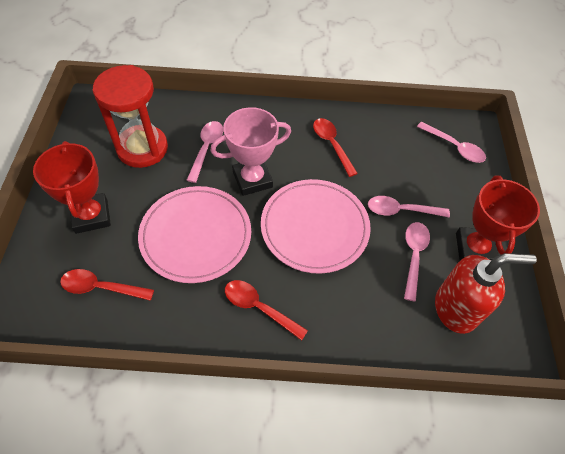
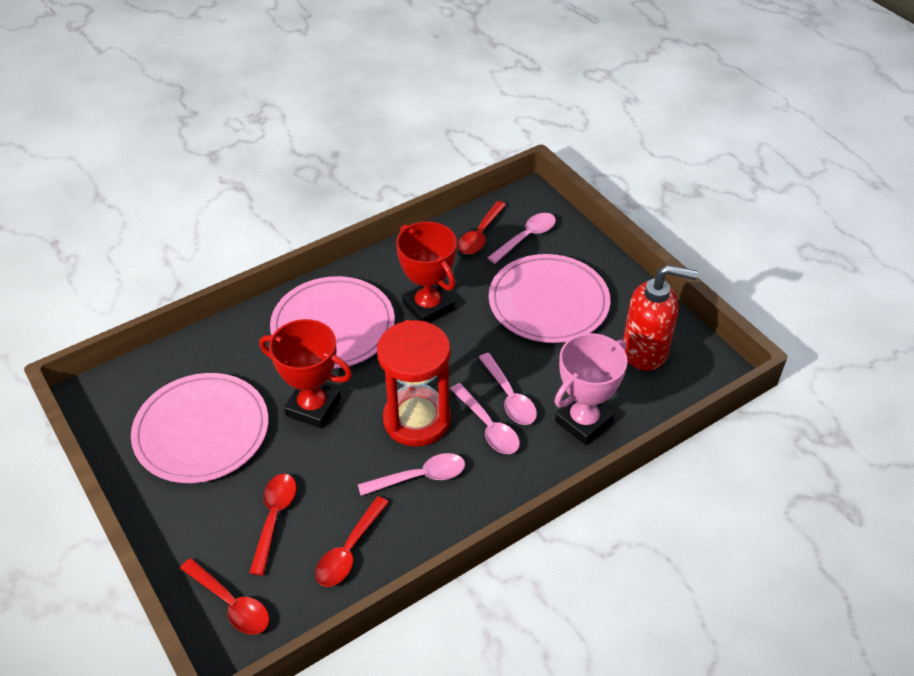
pink plate: [138,186,251,283] [261,179,371,274] = 2 -> [131,373,269,483] [270,276,395,369] [489,254,610,343] = 3
red spoon: [60,269,154,301] [225,280,308,340] [313,118,358,177] = 3 -> [180,558,269,635] [249,474,296,575] [315,496,389,587] [458,201,506,254] = 4

